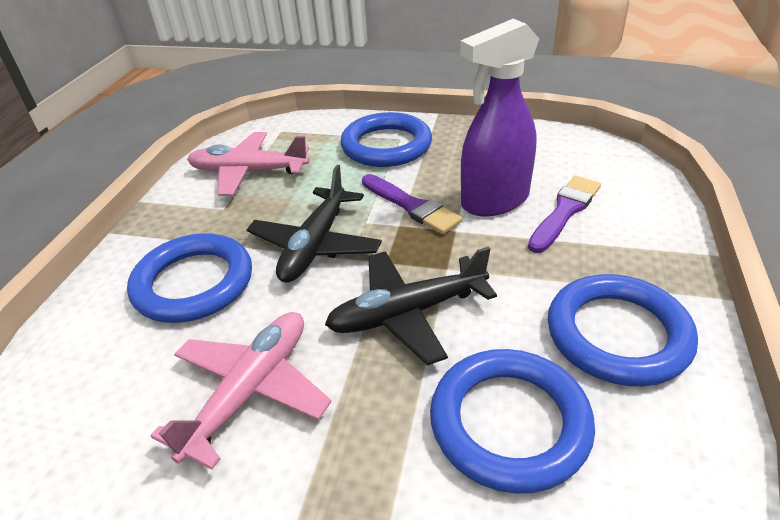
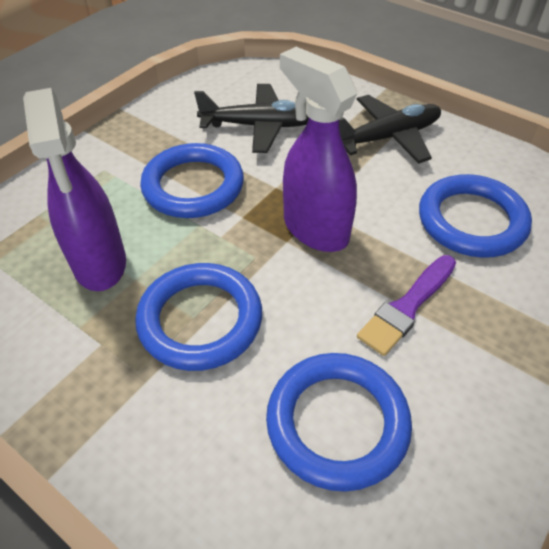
pink plane: [151,312,332,470] [187,132,310,196] = 2 -> none = 0
purple brush: [362,174,462,234] [528,176,601,253] = 2 -> [357,255,456,356] = 1
purple spray bottle: [460,19,539,216] = 1 -> [23,88,126,291] [280,47,358,252] = 2

